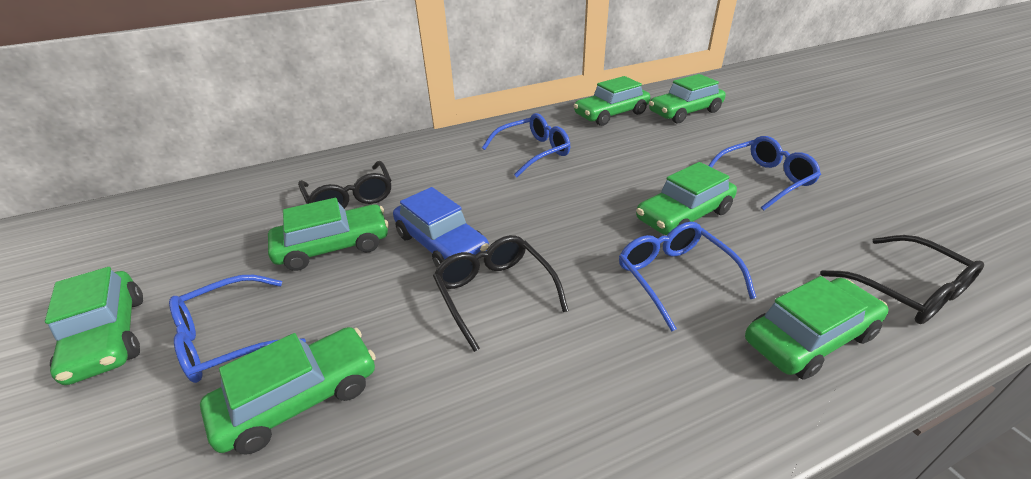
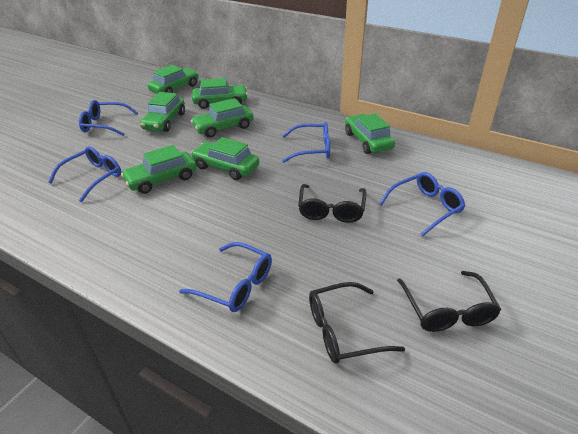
blue car: [393,187,489,267] = 1 -> none = 0
blue glasses: [169,275,306,383] [482,113,570,177] [619,222,756,331] [708,136,821,210] = 4 -> [48,146,121,202] [79,100,138,136] [179,242,272,312] [282,122,330,163] [379,172,465,237] = 5

